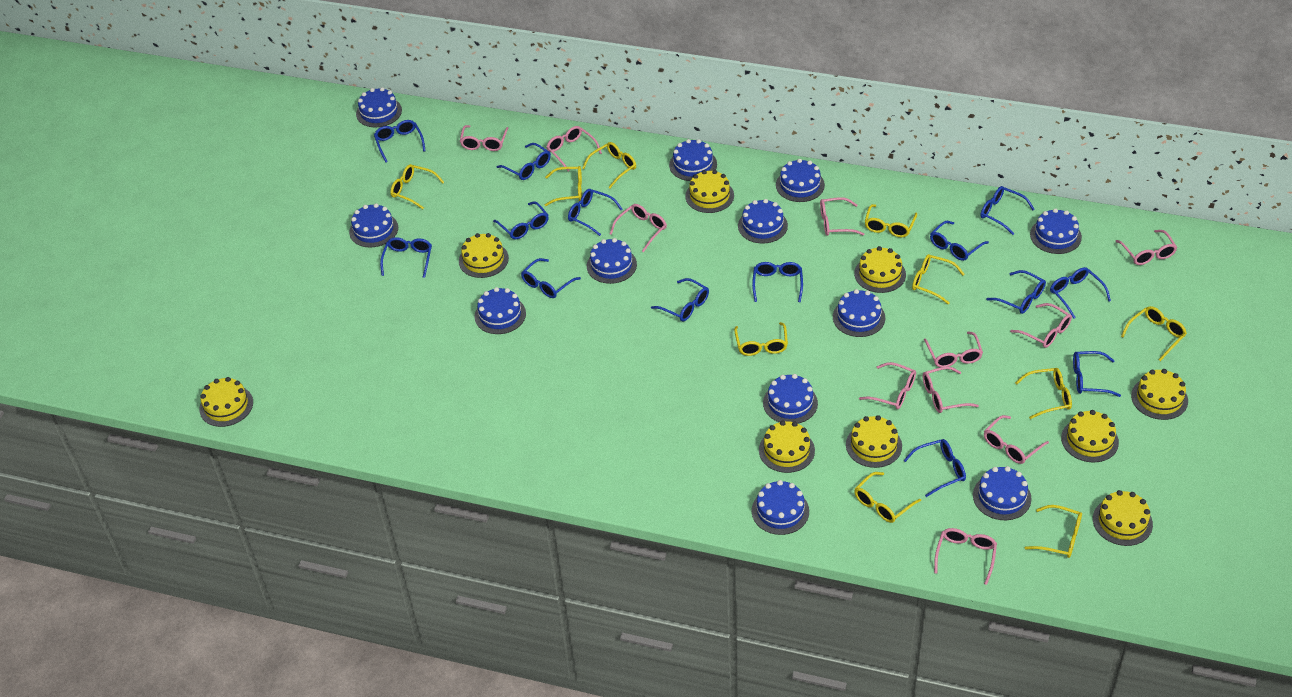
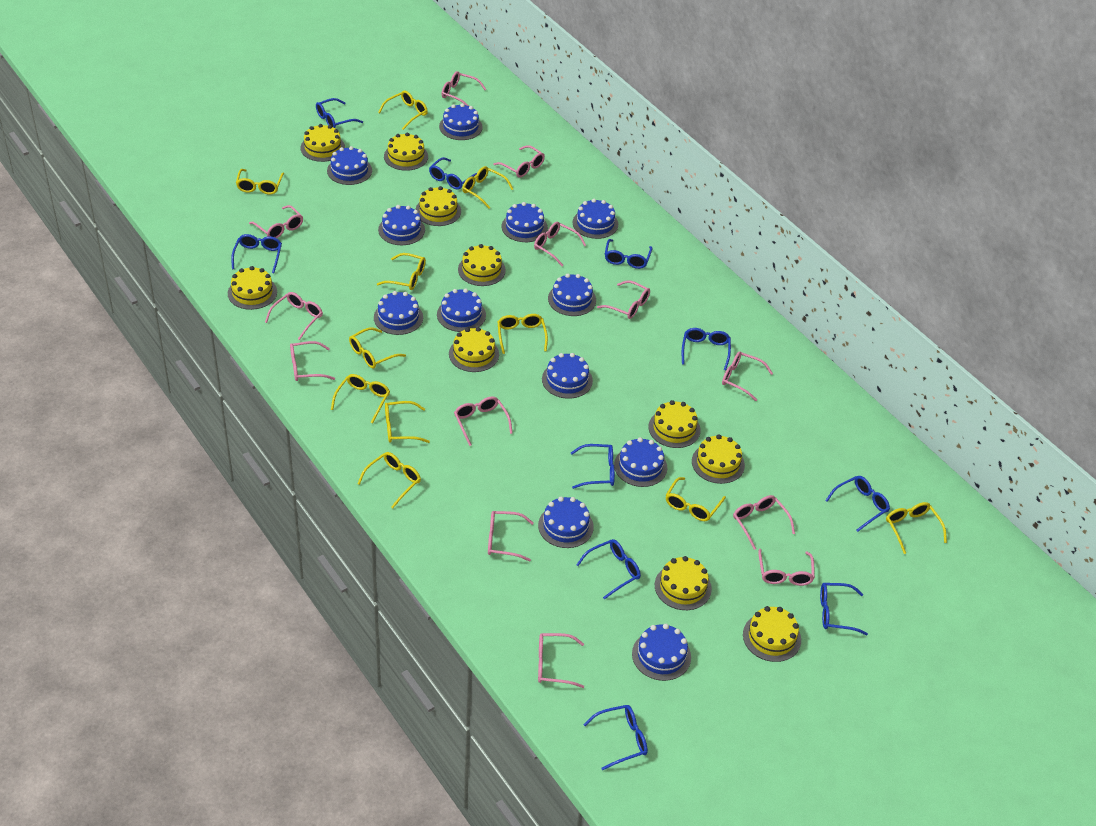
blue glasses: [374,120,426,162] [380,237,432,278] [493,201,549,239] [497,143,551,180] [521,258,581,298] [568,189,622,236] [651,278,709,321] [752,262,803,302] [904,439,966,497] [930,221,989,261] [980,186,1035,235] [987,270,1046,314] [1050,267,1111,319] [1073,351,1121,397] = 14 -> [231,234,282,273] [316,98,363,128] [429,157,477,190] [571,444,615,489] [576,539,641,600] [583,705,648,770] [605,239,653,269] [682,328,731,370] [820,583,868,635] [825,476,890,532] = 10
pink glasses: [460,125,509,151] [547,126,602,171] [610,204,667,252] [820,197,864,236] [859,362,916,409] [923,366,979,413] [924,331,983,367] [934,528,997,585] [984,415,1049,464] [1010,303,1072,348] [1116,230,1177,265] = 11 -> [249,205,303,238] [265,292,323,340] [290,341,335,381] [441,71,486,106] [454,397,513,446] [488,511,534,561] [493,145,545,178] [534,222,586,266] [538,633,584,688] [597,281,650,319] [722,351,773,401] [733,495,795,550] [758,549,815,586] = 13
yellow cake: [199,377,253,427] [459,233,509,278] [685,170,734,213] [759,420,815,473] [846,415,902,468] [854,246,906,293] [1061,410,1119,463] [1093,490,1153,546] [1131,369,1188,420] = 9 -> [228,266,277,310] [301,124,345,162] [384,133,428,171] [415,186,461,226] [449,327,499,372] [458,244,506,286] [648,400,701,448] [655,556,712,610] [692,434,745,484] [743,606,801,662] = 10
yellow glasses: [390,164,444,209] [545,166,582,206] [582,142,636,188] [734,322,788,356] [854,472,921,523] [864,204,917,237] [912,254,965,305] [1015,368,1072,419] [1025,505,1082,558] [1121,306,1187,361] = 10 -> [236,169,284,194] [331,374,390,424] [349,327,406,369] [358,452,421,508] [377,253,426,290] [378,91,428,130] [385,401,430,443] [462,166,513,208] [497,314,548,354] [665,477,726,521] [886,502,947,554] = 11

